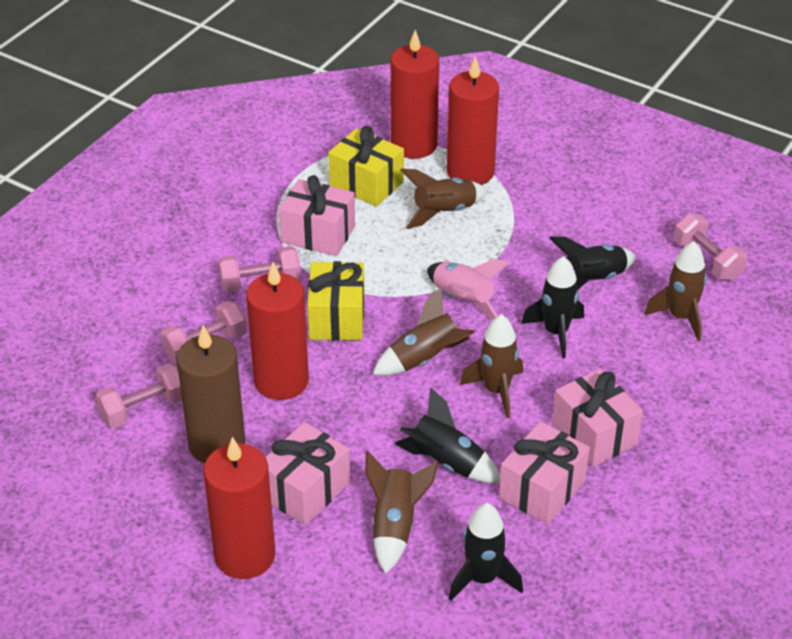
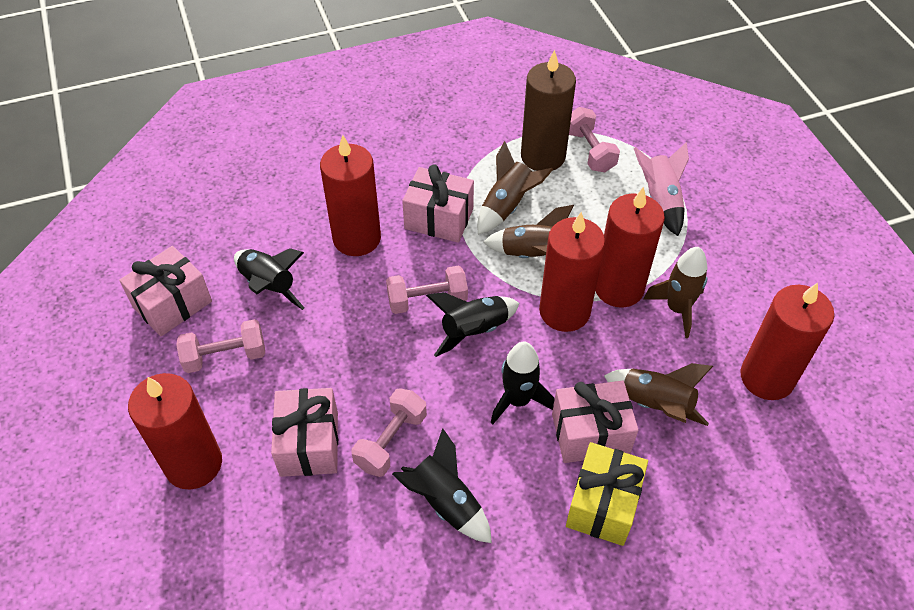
brown rocket: [365,451,438,574] [373,288,475,376] [400,168,488,229] [460,314,523,418] [644,241,707,341] = 5 -> [477,141,553,235] [483,205,574,258] [604,363,713,426] [644,247,707,338] = 4
red candle: [203,437,275,579] [246,262,309,400] [391,30,439,159] [447,56,499,185] = 4 -> [128,373,222,490] [320,135,381,256] [539,212,605,332] [595,187,665,308] [741,282,834,400] = 5
yellow gift: [307,261,364,341] [328,126,404,207] = 2 -> [566,442,648,546] = 1

